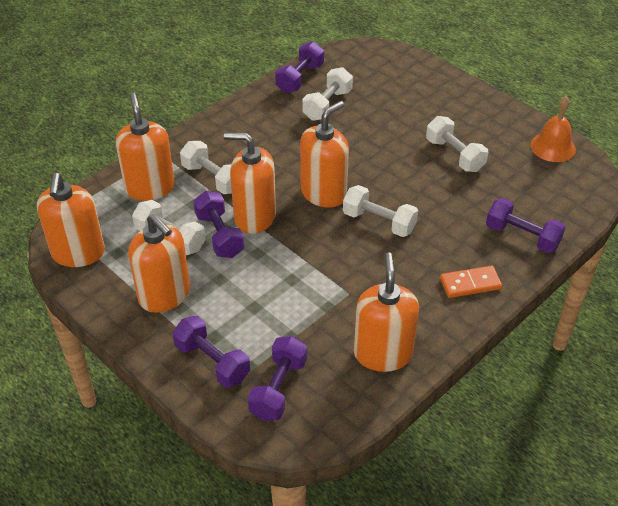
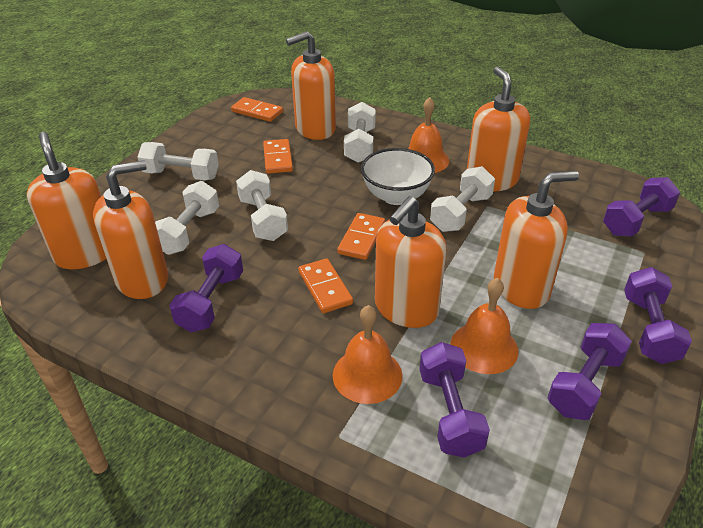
orange bell: [530,96,576,162] = 1 -> [333,305,403,404] [408,97,449,173] [450,278,518,374] = 3
orange domino: [440,266,502,298] = 1 -> [231,97,283,122] [263,139,293,174] [298,258,353,313] [337,213,385,260] = 4
white bowl: none = 0 -> [361,148,435,205] = 1

